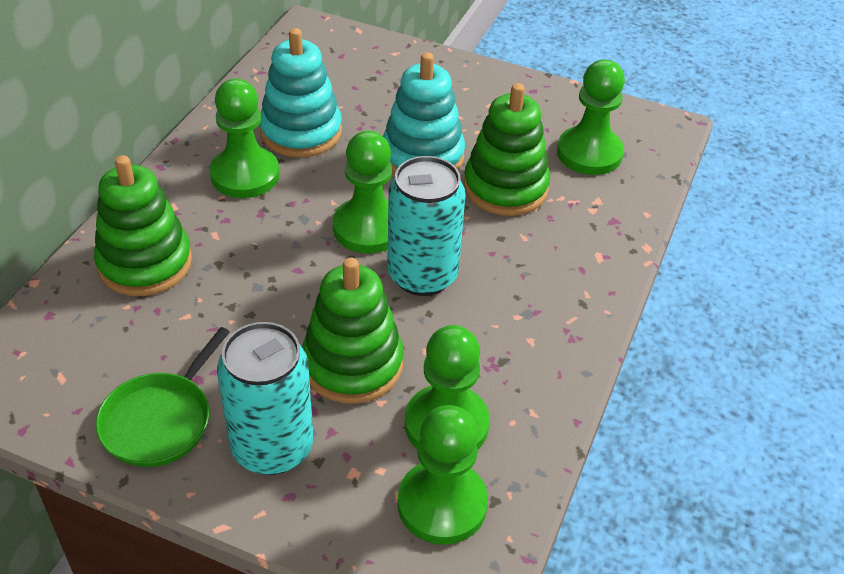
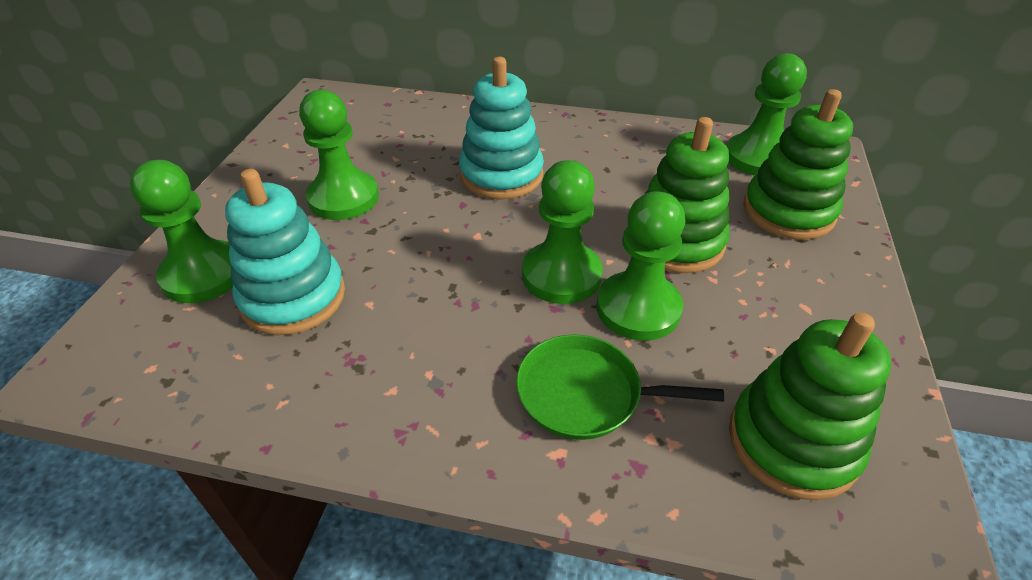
turquoise can: [217,322,314,475] [387,156,466,296] = 2 -> none = 0

